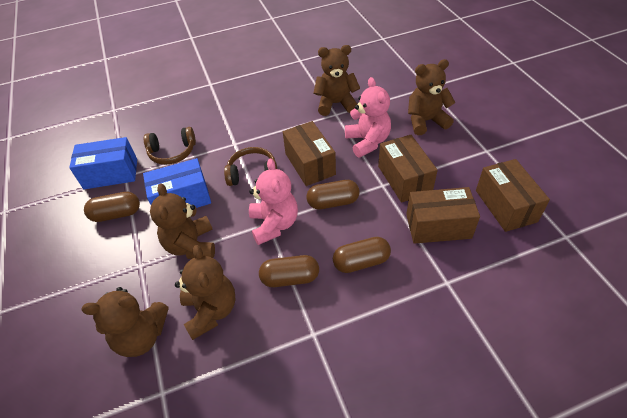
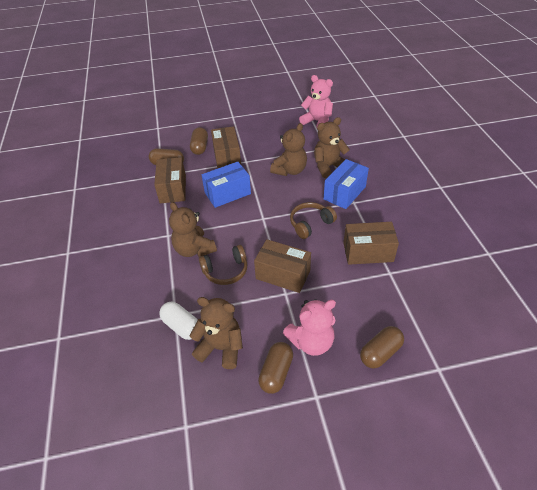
brown teddy bear: [81,287,169,357] [150,184,215,259] [175,245,236,340] [313,45,360,116] [408,59,456,135] = 5 -> [169,202,217,257] [190,297,243,369] [270,123,307,176] [314,117,350,178] = 4
white capsule: none = 0 -> [159,302,198,340] = 1

